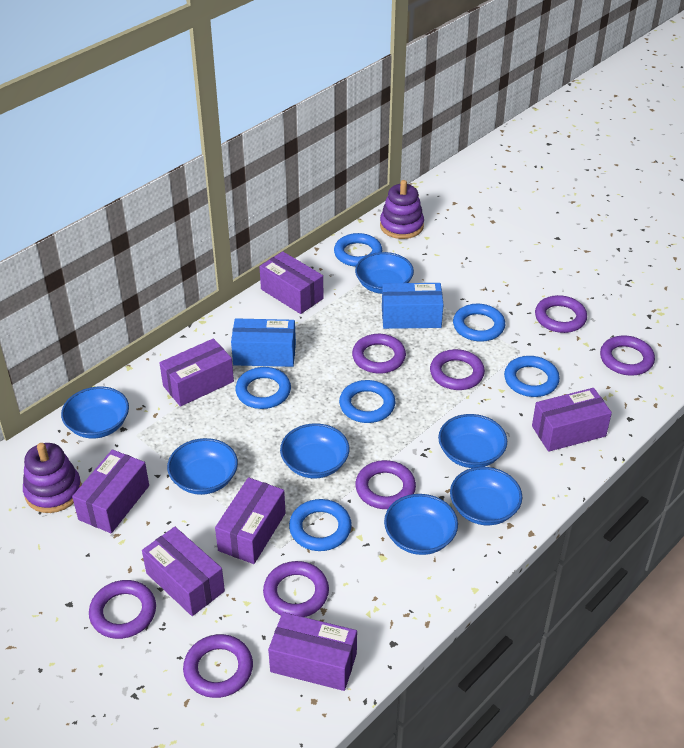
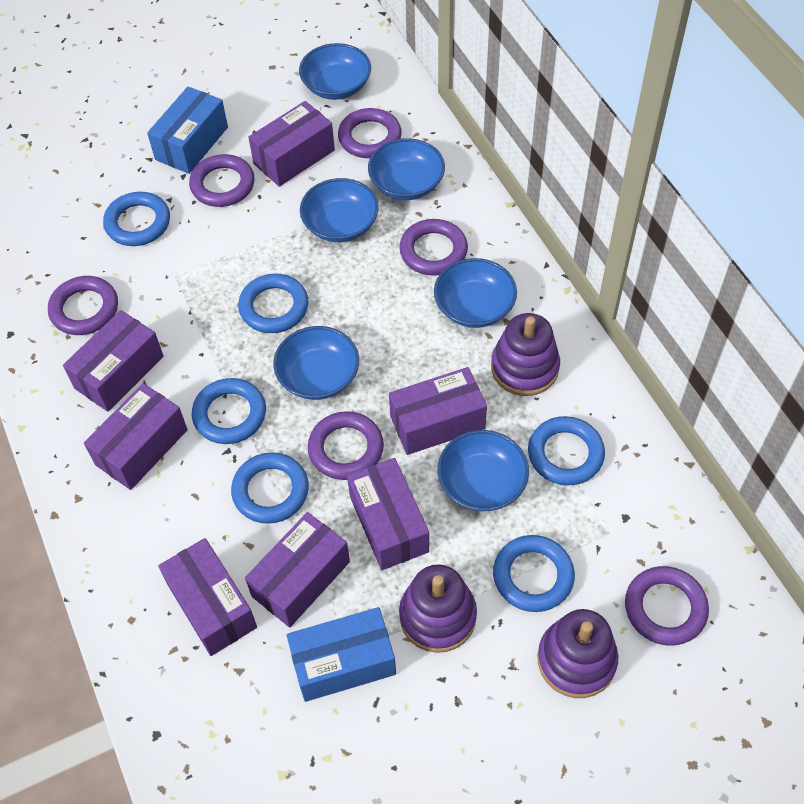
blue bowl: [61,387,129,439] [167,438,238,495] [280,423,349,479] [355,252,414,294] [384,494,458,555] [438,414,507,468] [450,467,522,525] = 7 -> [273,326,359,400] [299,43,371,100] [300,178,379,242] [368,138,445,200] [434,258,517,328] [437,430,529,511] = 6
purple ring: [89,580,156,639] [183,634,253,698] [263,561,329,617] [352,334,406,374] [355,460,416,509] [430,349,485,390] [535,295,587,333] [600,335,655,376] = 8 -> [48,276,118,335] [189,154,255,207] [308,411,384,480] [338,108,402,158] [399,219,468,276] [625,566,709,646] = 6
purple stacking toy: [23,443,82,513] [380,180,424,239] = 2 -> [399,565,477,653] [491,313,560,396] [537,609,618,698] = 3

